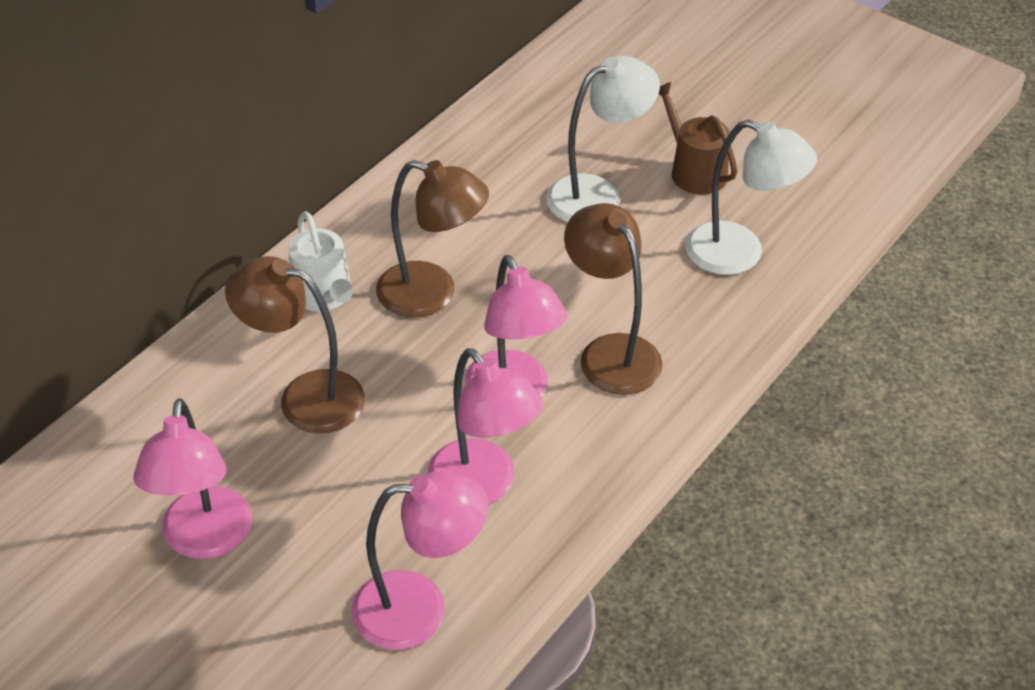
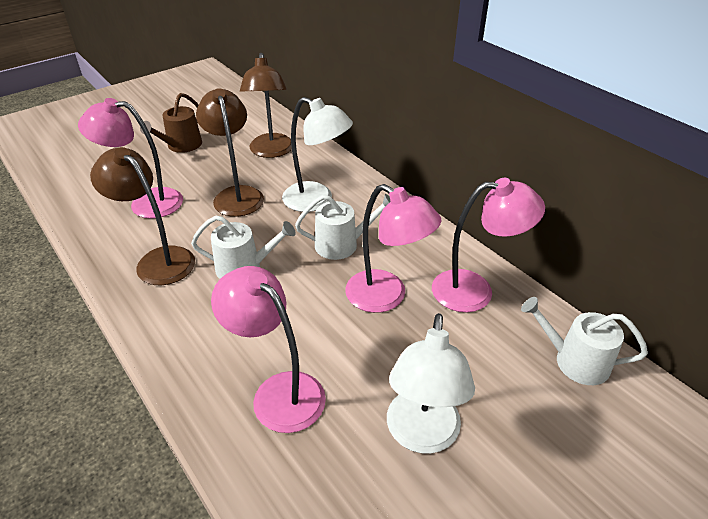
white watering can: [289,211,353,311] = 1 -> [191,215,296,279] [295,194,391,260] [521,297,648,385] = 3

